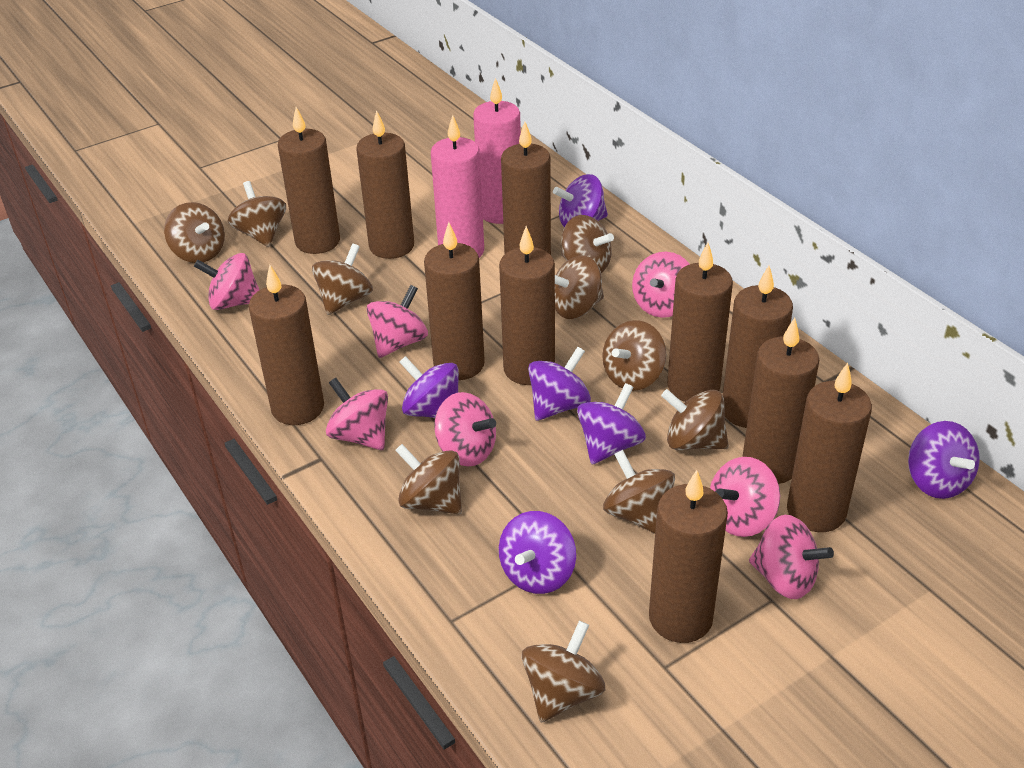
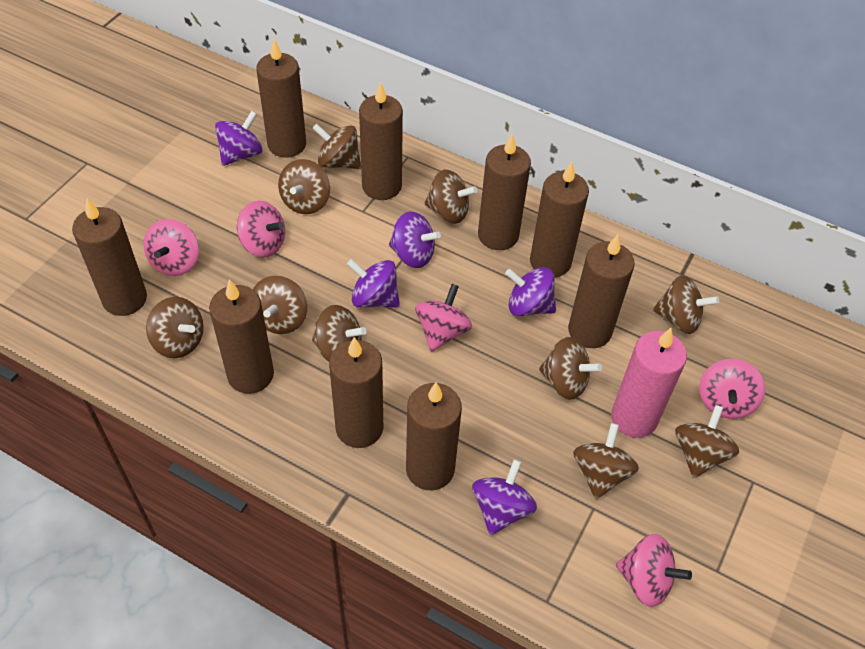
brown candle: [249,265,324,425] [278,107,340,254] [356,110,414,259] [424,222,485,380] [499,226,555,385] [501,122,551,255] [649,470,728,643] [667,242,733,402] [723,266,793,428] [742,318,819,484] [787,363,872,532] = 11 -> [72,198,147,316] [209,279,274,394] [256,39,306,158] [329,337,383,448] [359,82,403,200] [406,383,462,490] [478,134,531,250] [530,161,589,278] [568,234,635,348] = 9
pink candle: [431,115,484,258] [473,78,521,224] = 2 -> [611,328,687,438] = 1
pink spinning top: [194,253,259,310] [326,378,388,450] [367,285,428,358] [434,392,496,467] [632,252,690,318] [710,457,780,537] [749,515,834,599] = 7 -> [144,219,199,276] [237,200,285,257] [415,284,472,352] [616,534,692,607] [699,359,765,419] = 5
purple spinning top: [400,356,459,418] [499,511,576,594] [528,347,591,421] [553,174,608,227] [577,383,646,465] [908,421,980,499] = 6 -> [215,111,262,166] [347,259,400,308] [389,211,441,268] [472,459,537,535] [505,267,556,317] = 5

